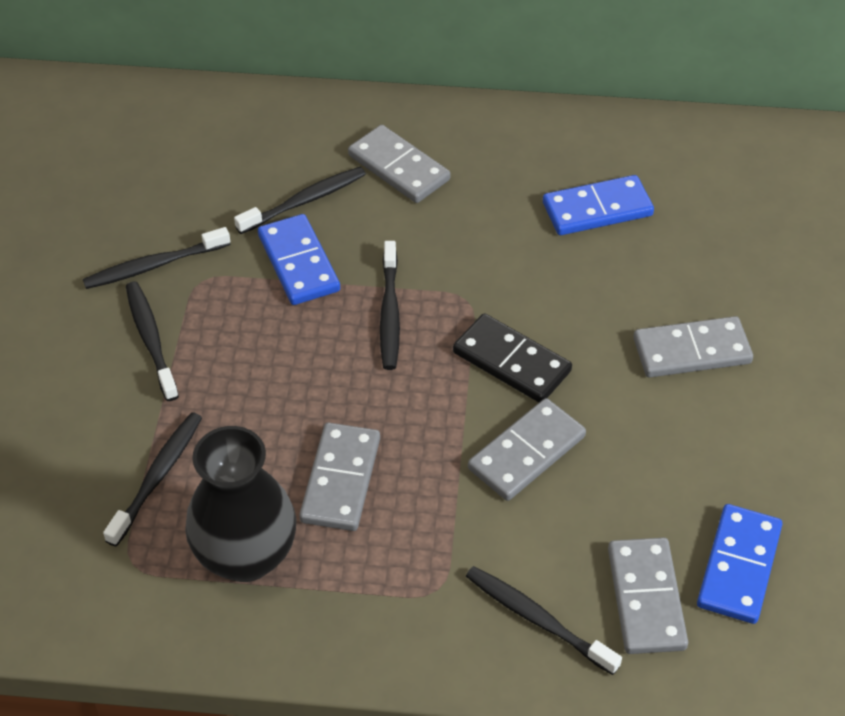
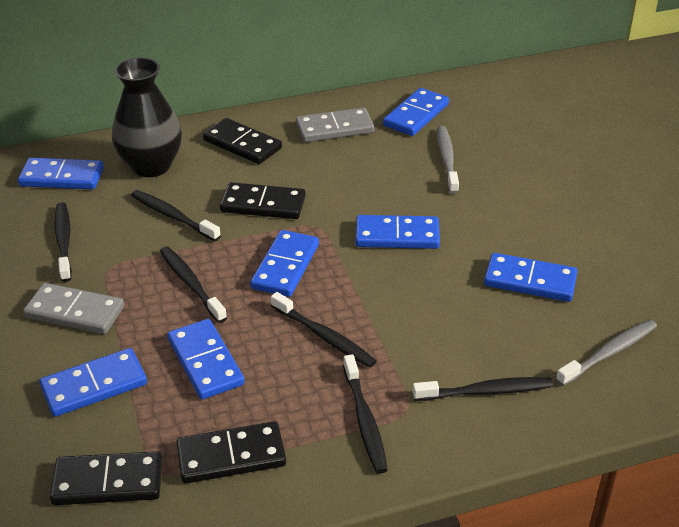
black domino: [453,313,572,402] = 1 -> [50,451,162,505] [177,421,286,484] [203,118,282,164] [220,182,306,219] = 4
blue domino: [258,214,340,305] [543,175,654,235] [697,504,782,624] = 3 -> [18,158,104,189] [39,348,147,417] [167,319,245,400] [250,230,319,297] [355,215,440,249] [383,88,449,136] [484,253,578,302] = 7
grey domino: [299,423,380,531] [348,125,450,203] [468,398,586,501] [608,538,688,654] [633,316,753,377] = 5 -> [23,283,124,334] [296,107,374,142] = 2
grey toothbrush: none = 0 -> [437,126,459,194] [556,319,657,386] = 2

